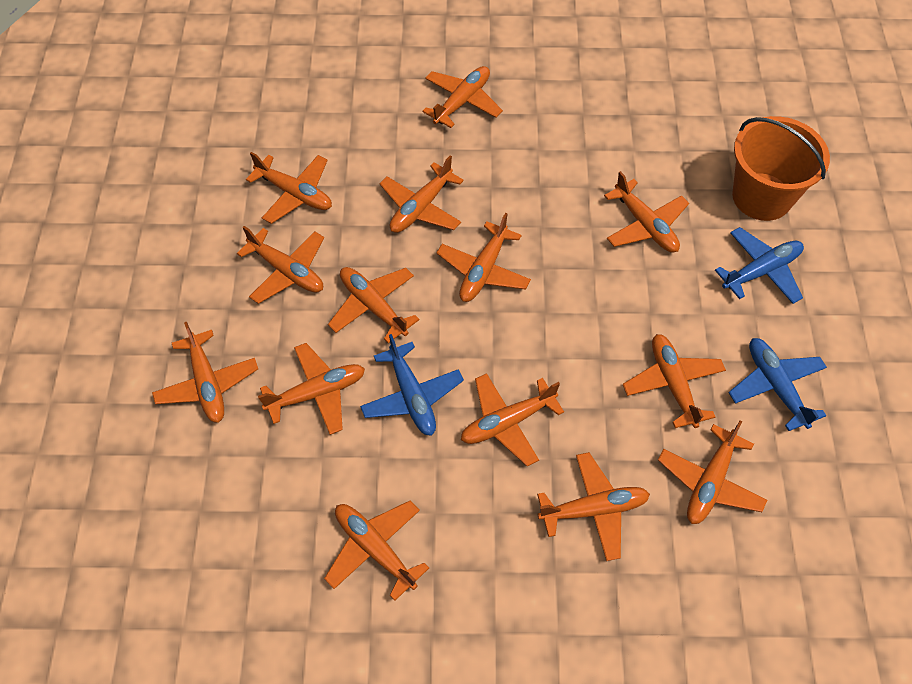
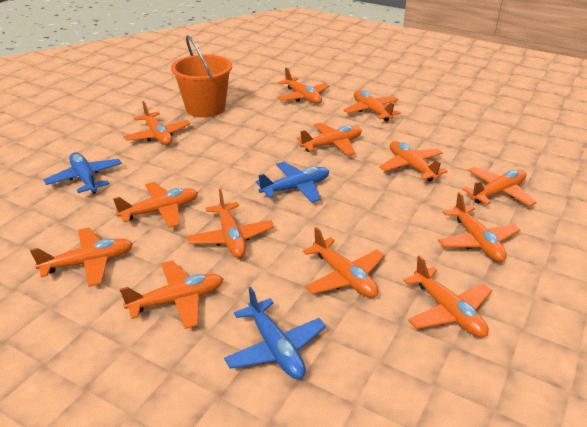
orange plane: [152,322,258,423] [237,226,324,304] [246,152,332,224] [258,343,365,435] [324,501,429,601] [328,267,420,343] [379,156,464,233] [422,66,503,128] [436,213,531,302] [461,373,564,466] [537,452,650,561] [604,171,689,253] [623,334,726,428] [658,420,767,524] = 14 -> [30,227,133,287] [113,182,198,228] [120,261,223,329] [123,101,191,145] [187,189,274,258] [277,68,330,104] [297,123,362,155] [303,227,385,298] [343,90,401,122] [379,141,448,181] [403,255,492,337] [438,192,520,262] [462,167,537,206] = 13

